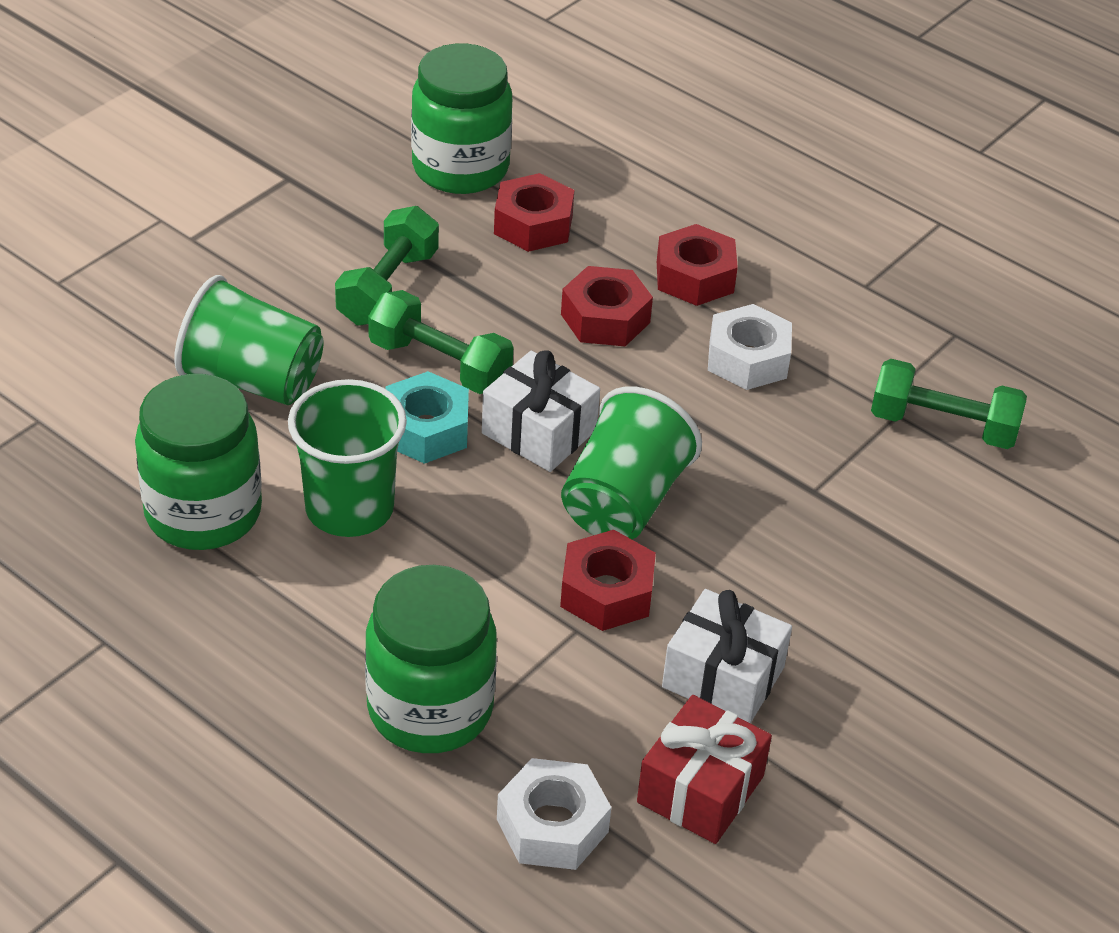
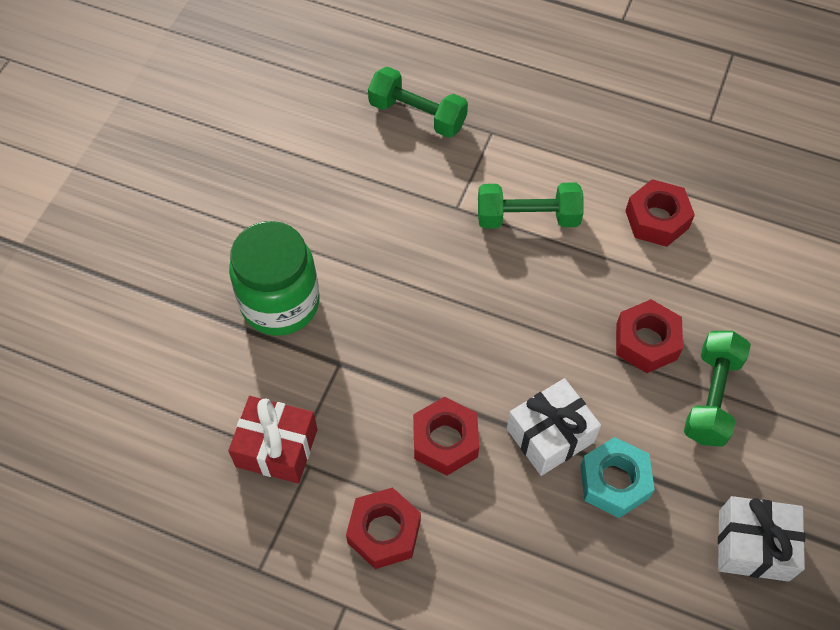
green cup: [174,275,324,405] [288,379,407,537] [561,386,702,539] = 3 -> none = 0
green jar: [135,374,262,550] [365,565,497,753] [411,43,512,194] = 3 -> [229,221,319,336] = 1
white nut: [497,758,611,870] [708,304,792,390] = 2 -> none = 0

